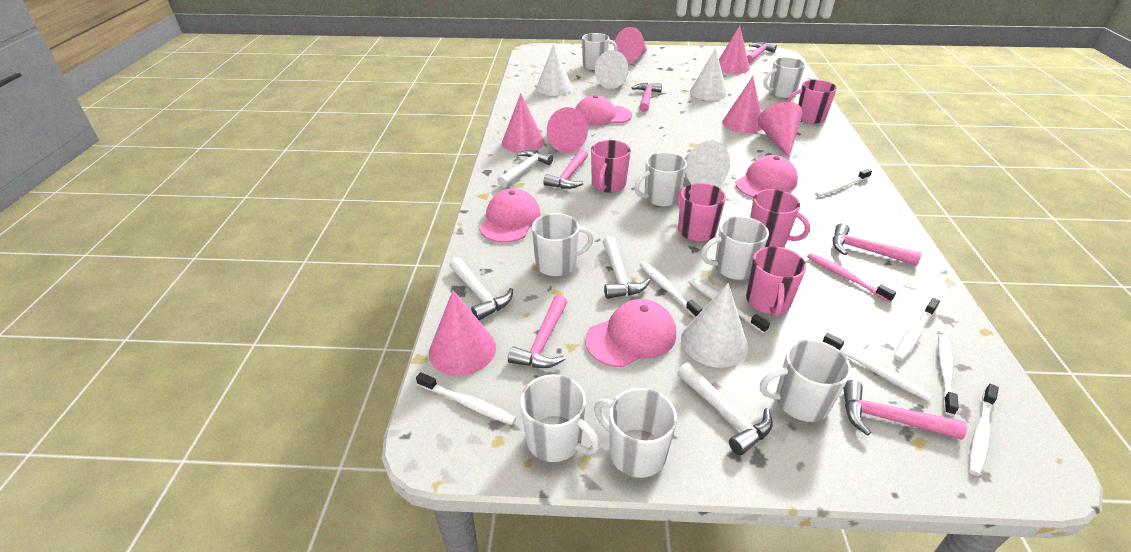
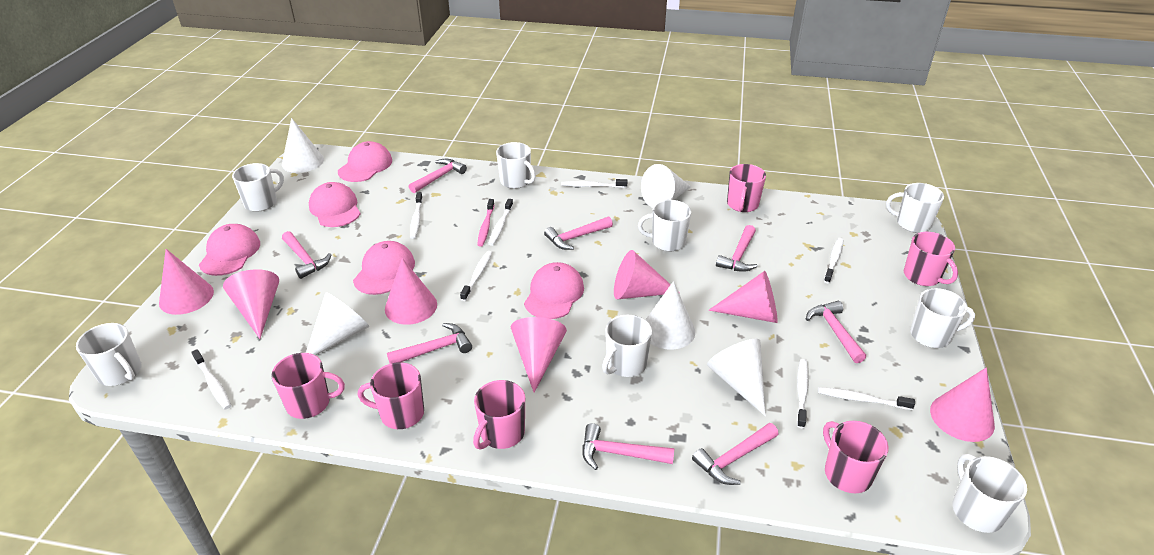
pink cap: [479,188,541,243] [575,95,632,126] [585,299,676,367] [736,155,798,198] = 4 -> [199,224,260,276] [309,182,360,227] [338,141,392,182] [353,241,415,295] [524,262,584,319] = 5
pink hammer: [508,295,567,368] [543,149,588,189] [632,83,662,112] [747,42,777,63] [833,223,922,266] [843,380,967,440] = 6 -> [282,231,332,279] [387,323,472,364] [409,159,467,193] [544,217,613,250] [582,423,675,470] [692,423,779,485] [716,225,758,272] [806,301,866,363] = 8
pink mug: [591,140,631,193] [677,183,726,242] [746,246,806,317] [750,189,810,247] [787,79,837,123] = 5 -> [271,353,345,419] [358,362,424,429] [473,380,525,450] [727,164,766,212] [823,421,889,493] [904,232,958,286] = 6
white hammer: [449,257,513,320] [497,150,553,188] [603,236,650,299] [677,363,773,455] = 4 -> none = 0

